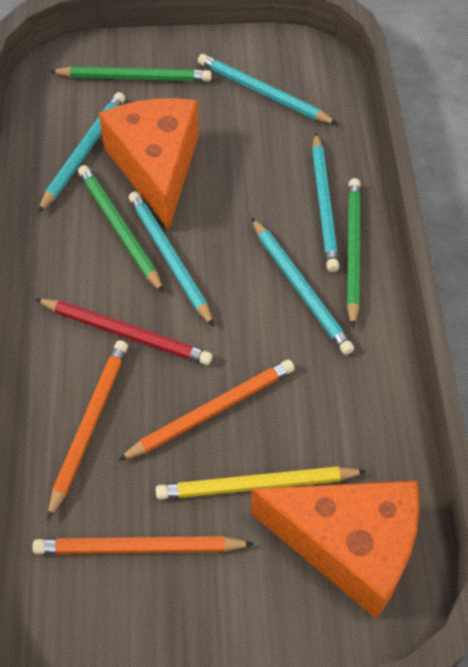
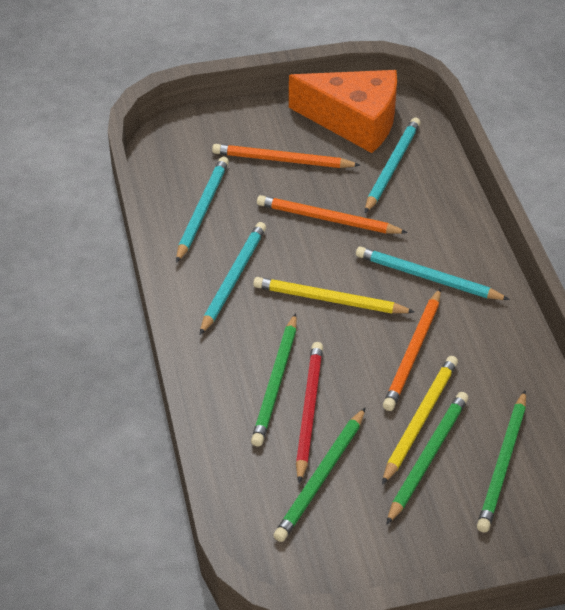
green pencil: [49,66,212,81] [78,165,164,293] [347,178,361,328] = 3 -> [251,313,297,446] [273,407,366,542] [386,392,468,525] [477,391,526,533] = 4
orange cheese: [99,98,199,230] [251,481,419,619] = 2 -> [289,70,397,153] = 1
turquoise pencil: [38,92,125,213] [129,191,214,327] [198,54,337,124] [251,218,354,355] [312,133,339,272] = 5 -> [176,157,229,263] [200,222,266,335] [356,247,510,300] [365,118,420,213] = 4
yellow pencil: [156,467,367,500] = 1 -> [253,277,415,313] [382,356,458,485] = 2

